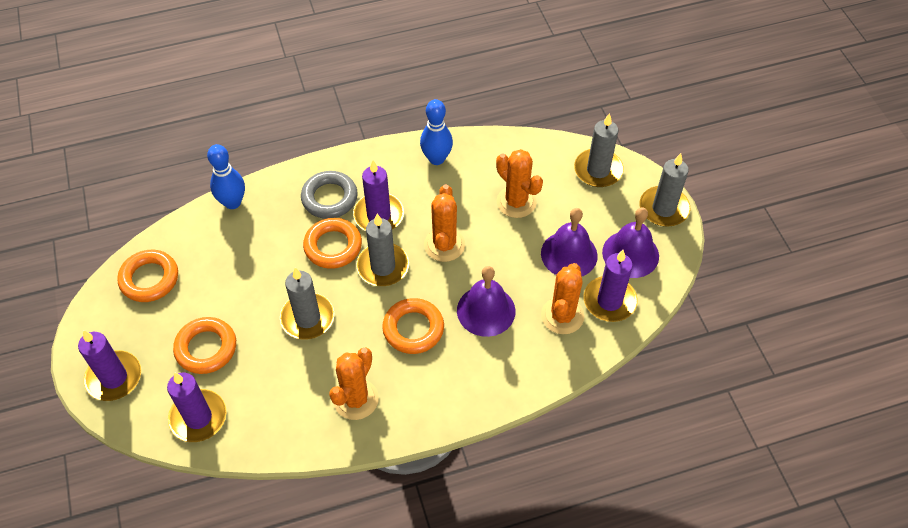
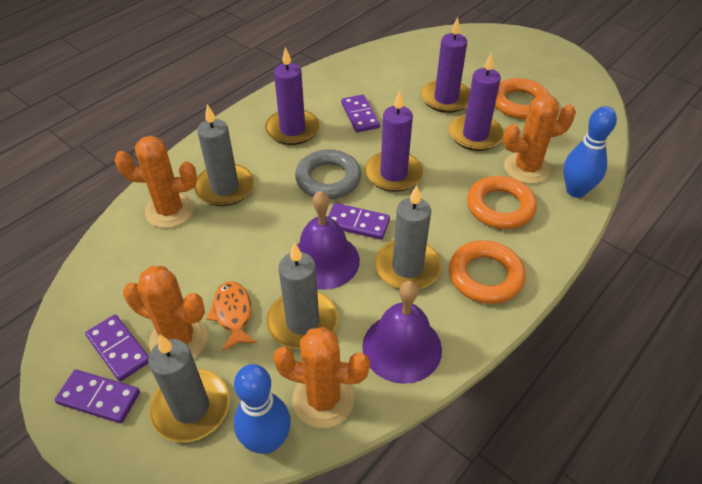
orange fish: none = 0 -> [206,281,257,351] = 1
orange ring: [117,250,178,302] [173,317,236,374] [303,218,362,269] [382,298,444,354] = 4 -> [449,240,526,304] [467,176,537,229] [495,78,550,119] = 3
purple bell: [457,266,515,337] [541,208,598,277] [602,207,659,278] = 3 -> [297,191,360,290] [362,281,442,384] = 2
purple domino: none = 0 -> [55,370,140,423] [85,314,149,381] [328,203,390,240] [341,95,380,132] = 4

